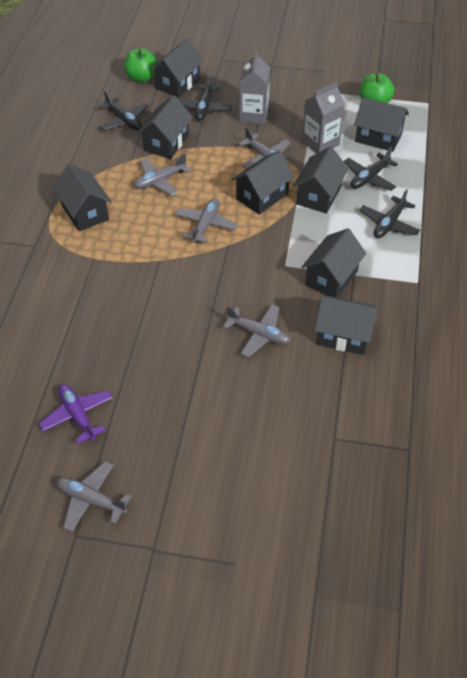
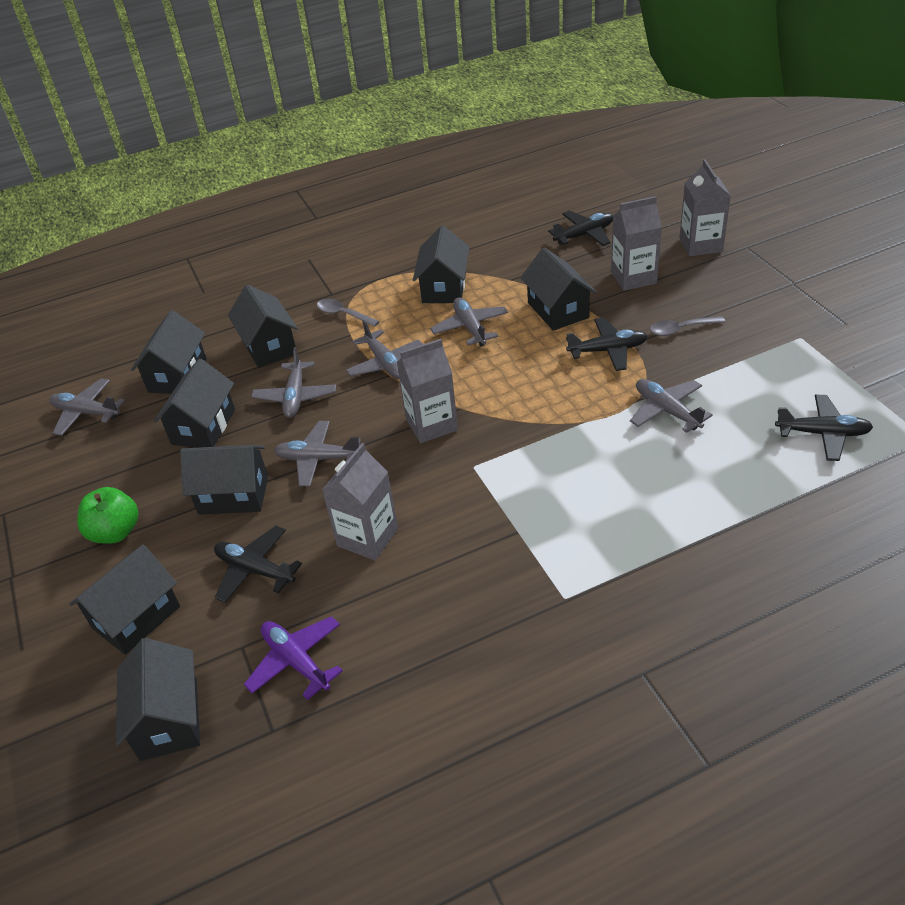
green apple: [125,48,157,82] [360,73,394,103] = 2 -> [77,487,138,543] = 1
grey carton: [239,51,270,124] [302,82,345,153] = 2 -> [322,443,398,560] [397,339,458,443] [611,196,662,291] [679,159,731,256] = 4
grey plane: [56,461,132,532] [134,153,191,196] [175,199,238,243] [223,304,290,358] [238,127,291,169] = 5 -> [49,378,125,436] [251,347,336,418] [274,421,361,486] [346,320,423,379] [430,297,508,346] [630,379,713,433] = 6
grey spoon: none = 0 -> [317,299,379,327] [650,316,725,336] = 2

